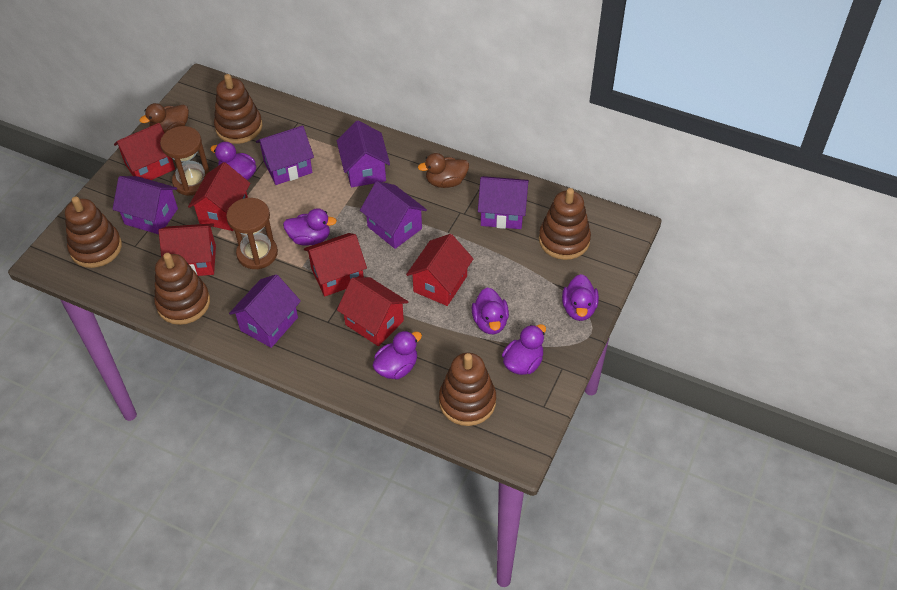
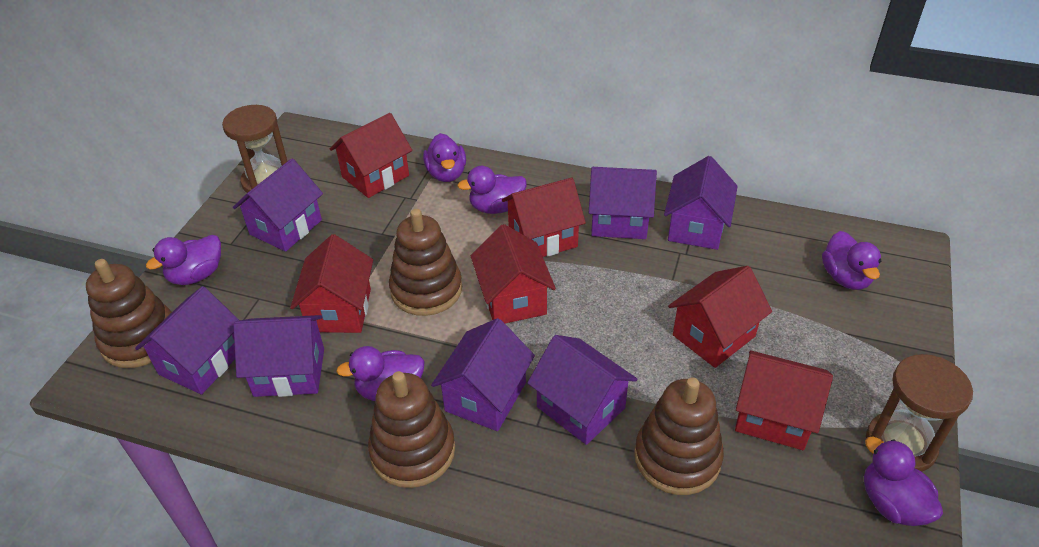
brown duck: [139,103,189,133] [418,153,469,188] = 2 -> none = 0
brown stacking toy: [65,196,122,268] [154,253,210,325] [214,74,263,144] [439,353,496,426] [539,188,591,260] = 5 -> [86,259,172,368] [368,371,455,488] [389,209,462,316] [634,377,724,495] = 4
purple house: [112,176,178,234] [229,274,301,348] [256,125,314,185] [337,120,390,187] [360,181,427,249] [478,176,529,229] = 6 -> [135,286,240,394] [233,159,323,252] [233,315,324,397] [431,318,535,431] [527,335,637,445] [589,167,657,239] [664,156,738,250] = 7

